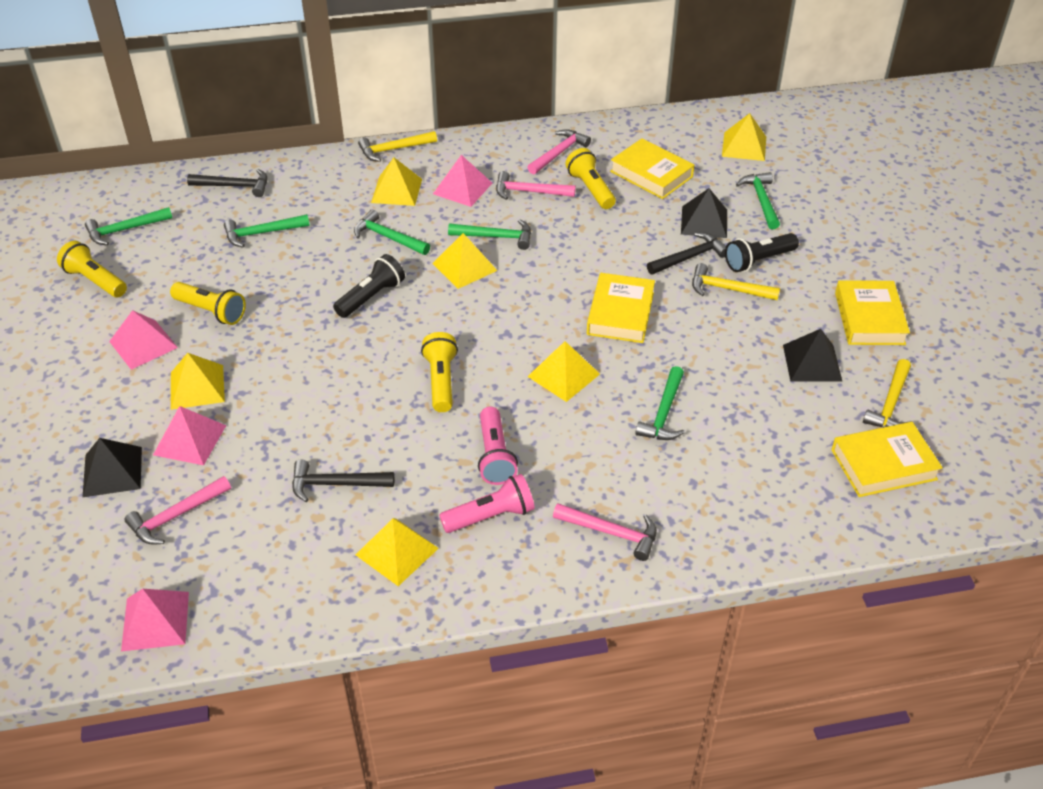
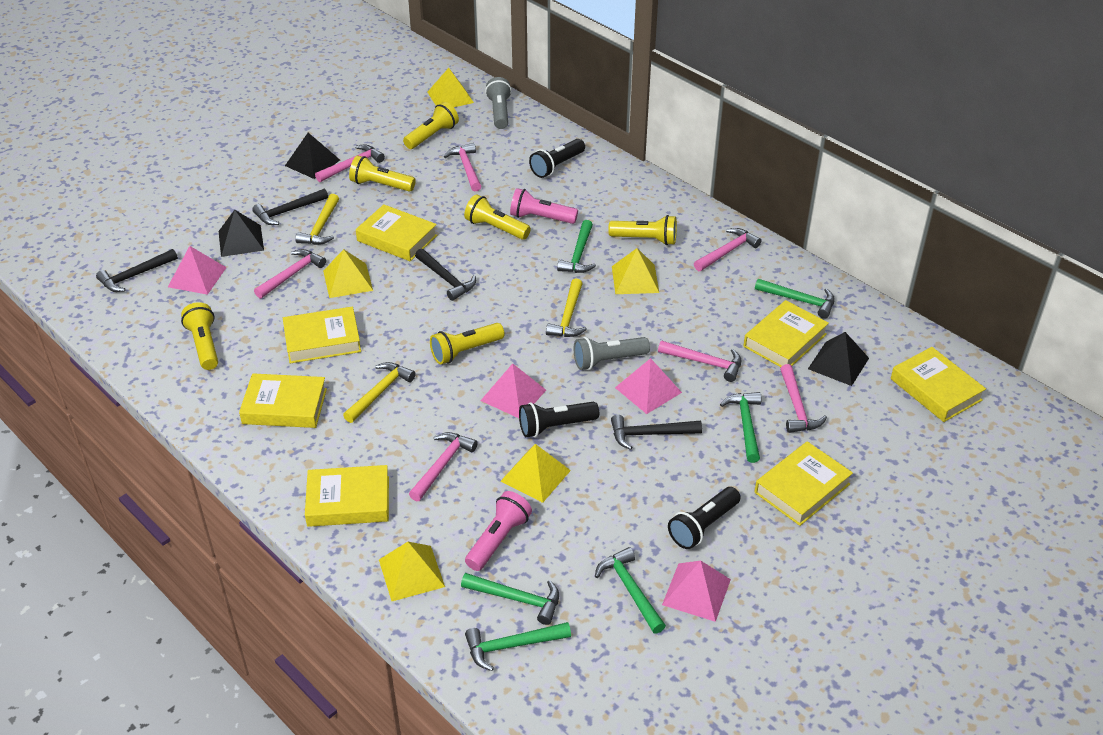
black flashlight: [333,254,405,318] [725,233,799,272] = 2 -> [519,402,599,437] [529,139,585,178] [668,487,741,549] = 3
black hammer: [187,169,267,197] [292,460,394,502] [647,232,726,274] = 3 -> [96,249,178,292] [252,188,328,225] [415,249,476,301] [611,414,702,450] = 4
grey flashlight: none = 0 -> [485,77,512,129] [574,337,650,370] = 2
pink hammer: [124,476,231,545] [496,171,576,200] [528,129,591,174] [553,503,657,561] = 4 -> [254,249,326,299] [315,145,385,182] [409,432,478,501] [444,143,481,191] [658,341,742,382] [694,228,762,271] [780,364,827,433] = 7
yellow book: [587,273,655,343] [610,138,695,199] [832,422,943,497] [835,280,910,345] = 4 -> [239,373,327,428] [283,307,361,363] [305,465,389,527] [356,204,437,261] [743,300,829,367] [755,441,853,526] [891,347,986,422] = 7
yellow flashlight: [57,241,127,297] [170,282,246,325] [421,332,458,412] [565,148,616,209] = 4 -> [181,302,218,370] [349,155,416,192] [403,102,459,149] [430,323,505,365] [464,194,531,240] [608,215,677,245] = 6
yellow pyramid: [171,353,225,410] [356,518,439,586] [371,157,422,206] [432,233,497,289] [527,341,600,402] [722,113,766,161] = 6 -> [323,249,373,298] [379,542,445,601] [427,68,474,107] [501,444,571,503] [612,248,659,294] = 5

